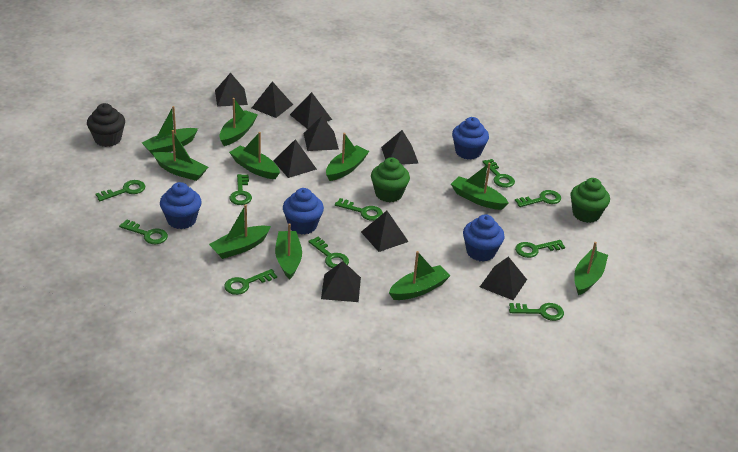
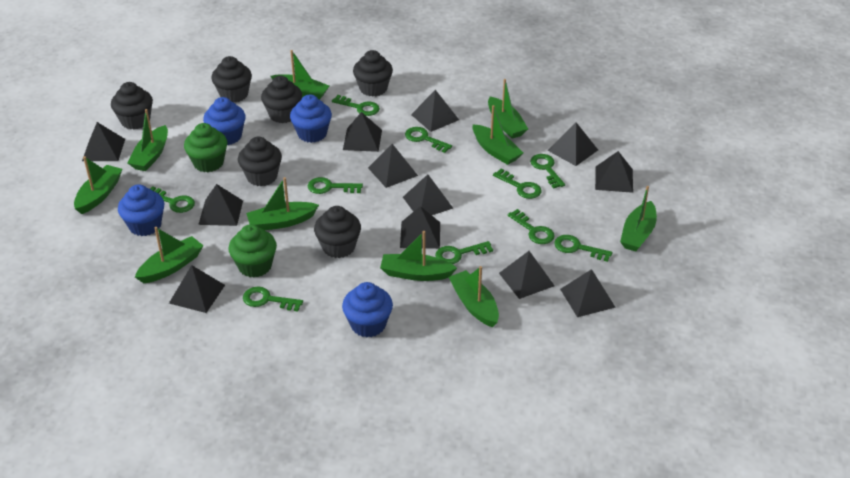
black cupcake: [87,103,125,147] = 1 -> [111,82,153,129] [211,56,252,103] [238,137,282,186] [261,76,302,123] [314,206,361,258] [353,50,393,97] = 6
black pyramid: [215,73,248,107] [252,81,293,118] [273,139,317,178] [290,92,332,129] [303,116,339,151] [321,261,361,302] [361,211,409,252] [381,130,419,165] [480,257,527,300] = 9 -> [82,122,125,161] [169,265,225,313] [198,184,243,226] [343,112,382,152] [368,144,418,188] [400,206,440,249] [403,174,453,215] [411,90,459,132] [499,251,555,299] [548,122,598,166] [560,269,616,317] [595,151,633,193] = 12

